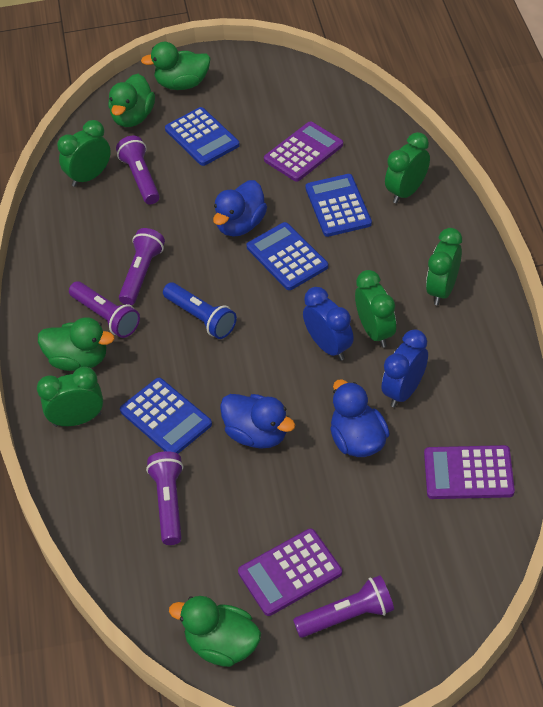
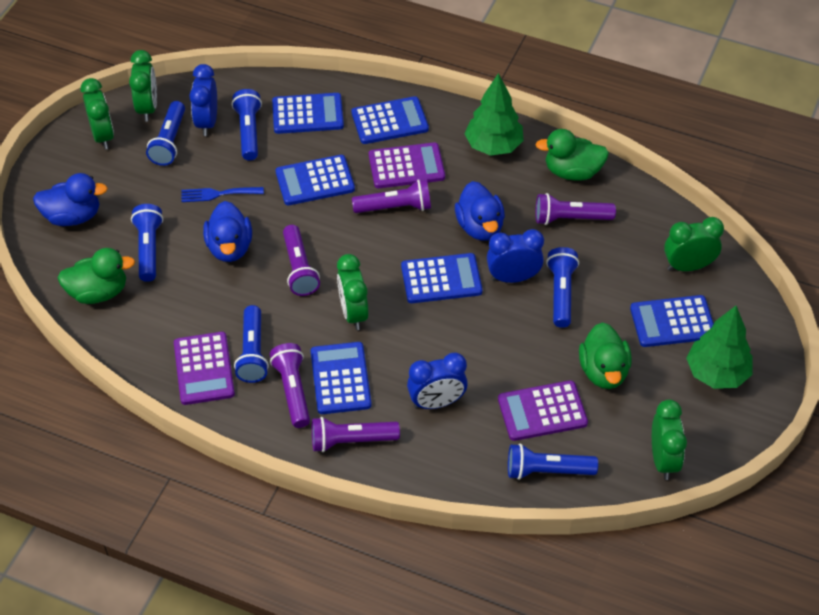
blue calculator: [120,378,212,454] [165,107,240,166] [246,222,328,290] [305,174,372,237] = 4 -> [272,93,344,134] [276,155,355,205] [311,342,371,414] [352,96,429,144] [401,253,482,303] [630,295,714,347] = 6
blue clock: [303,287,354,360] [381,330,428,407] = 2 -> [189,64,217,136] [407,353,468,409] [487,229,544,283] = 3
blue flashlight: [163,282,237,339] = 1 -> [131,204,163,282] [146,101,185,166] [232,89,262,161] [234,305,269,383] [508,444,598,480] [546,247,579,328] = 6
blue fork: none = 0 -> [181,187,264,202] = 1
green duck: [38,317,115,371] [108,74,155,127] [141,42,211,90] [169,596,261,667] = 4 -> [58,248,135,304] [535,129,609,181] [579,322,632,389] = 3
green tree: none = 0 -> [464,73,524,156] [686,306,753,389] = 2

